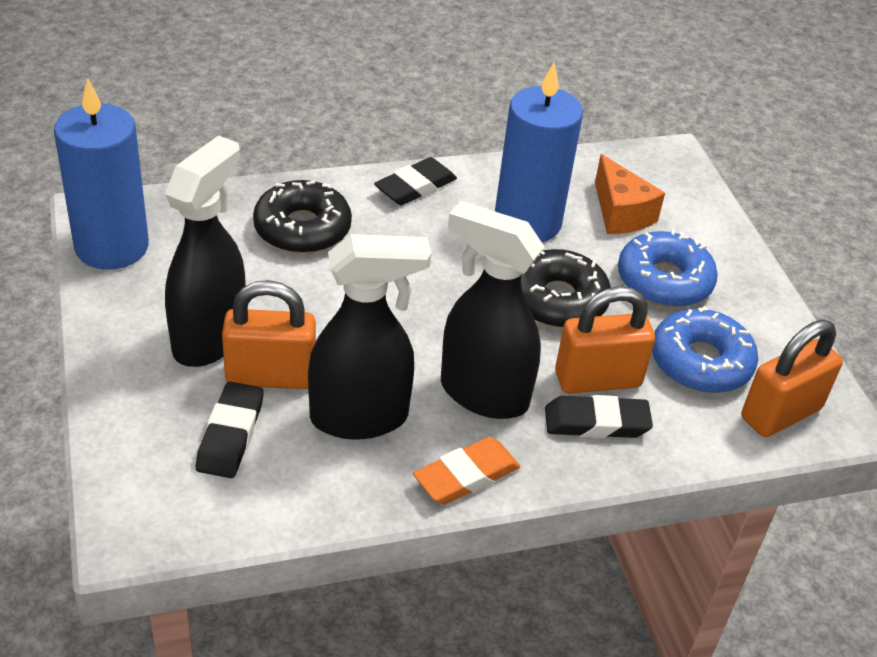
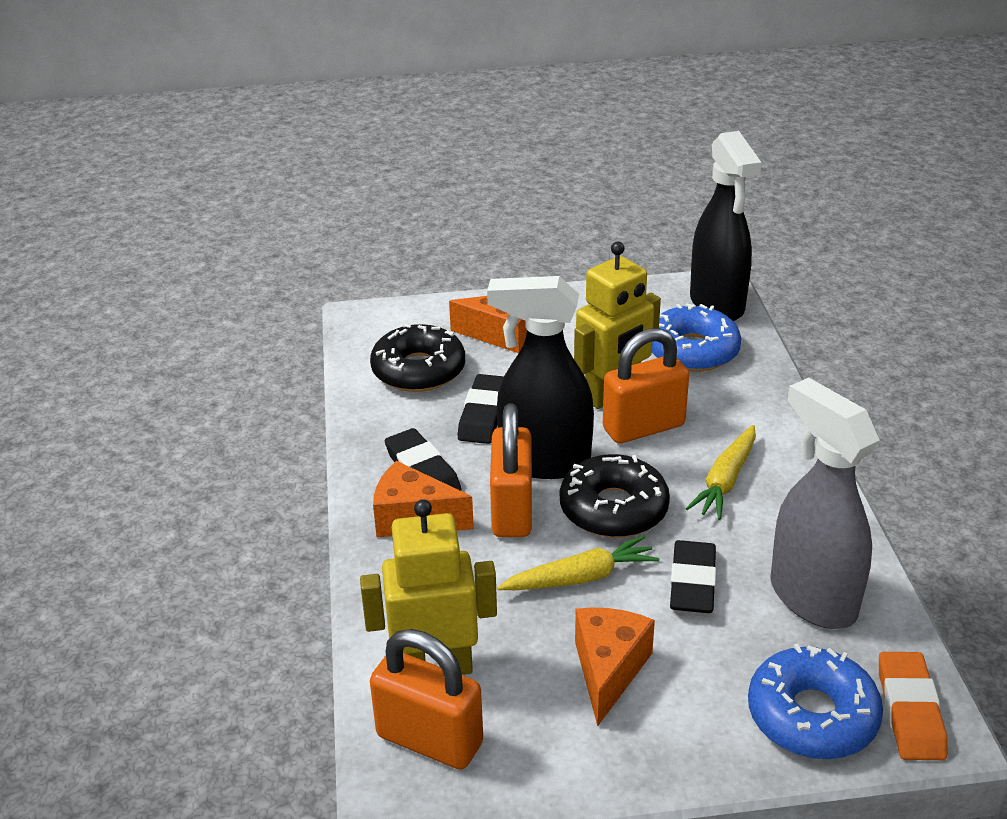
black spray bottle: [165,135,246,367] [308,234,431,439] [441,201,544,419] = 3 -> [487,276,594,479] [690,131,762,321] = 2
blue candle: [54,78,149,270] [495,63,583,242] = 2 -> none = 0
grey spray bottle: none = 0 -> [770,378,880,629] = 1
orange cheese: [595,154,665,234] = 1 -> [373,461,474,537] [449,296,527,353] [575,607,655,726] = 3
yellow carrot: none = 0 -> [497,535,659,590] [686,425,756,520] = 2
yellow robot: none = 0 -> [360,499,497,675] [574,241,661,409] = 2

